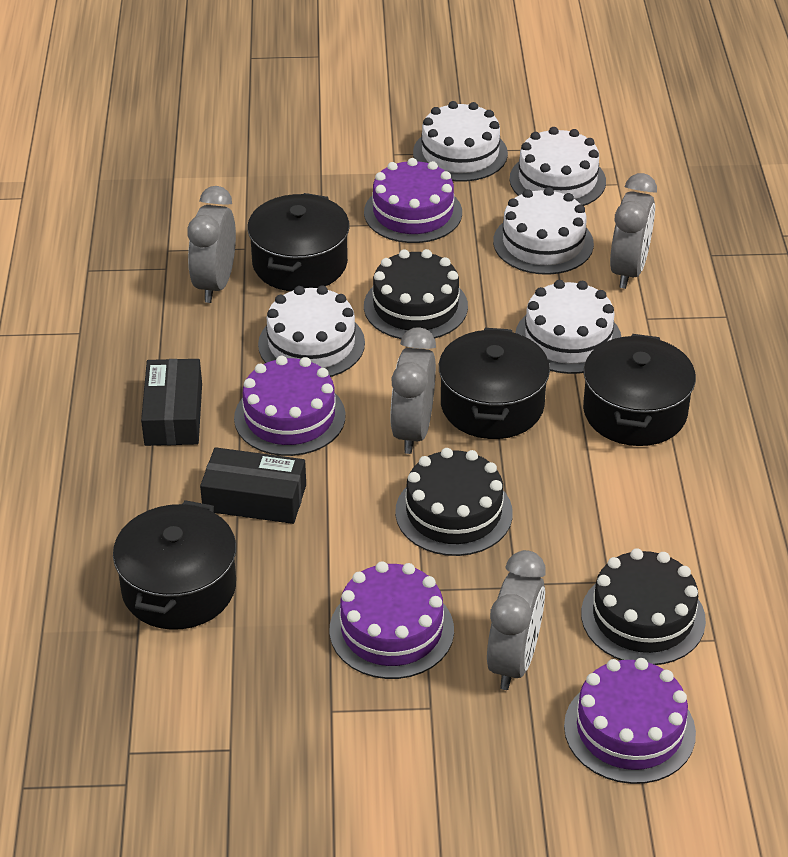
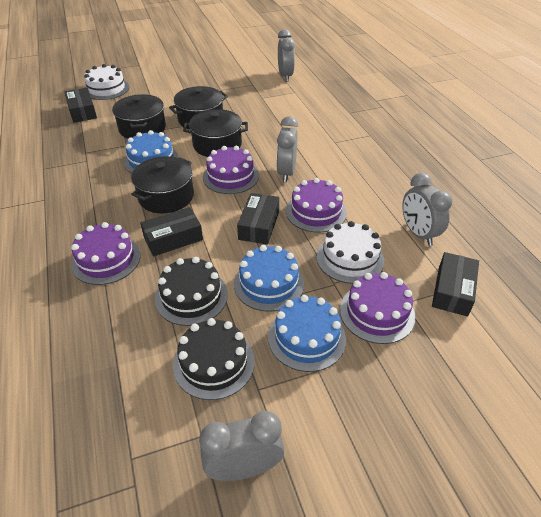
black box: [141,359,202,446] [200,447,306,524] = 2 -> [65,87,97,123] [140,207,203,256] [237,193,279,245] [432,252,479,316] = 4
black cake: [364,249,468,339] [395,448,513,556] [581,548,706,665] = 3 -> [155,257,228,326] [173,318,255,400] = 2
blue cake: none = 0 -> [124,130,179,174] [234,245,304,312] [268,295,346,372] = 3
white cake: [258,285,365,377] [413,101,508,182] [493,187,594,275] [510,127,606,206] [516,280,621,374] = 5 -> [84,64,129,100] [316,221,384,284] = 2

